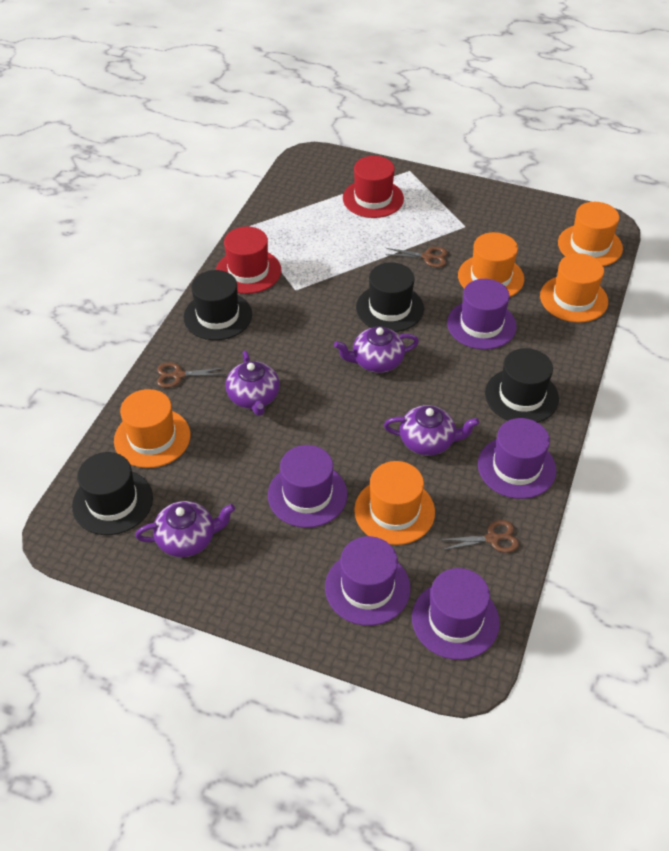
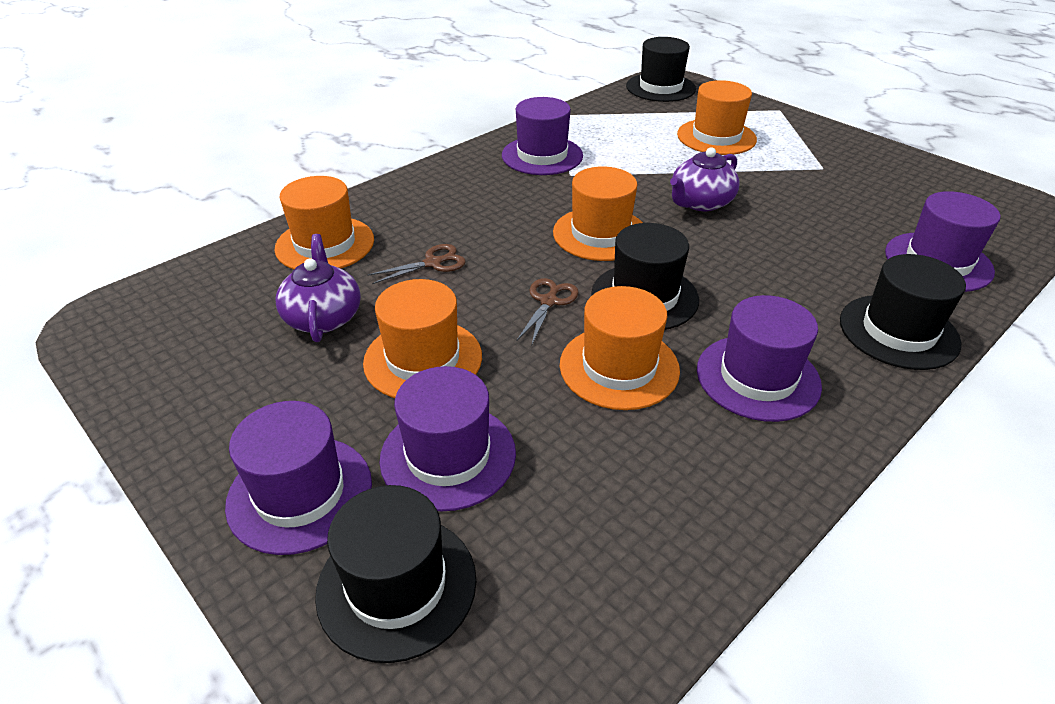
brown scissors: [157,362,226,388] [385,247,448,267] [439,520,519,553] = 3 -> [367,244,466,284] [517,278,578,344] = 2
purple teapot: [135,501,235,557] [225,351,280,416] [334,326,419,373] [384,405,479,456] = 4 -> [276,234,361,342] [670,147,740,211] = 2
red hat: [216,226,281,294] [343,156,404,218] = 2 -> none = 0

